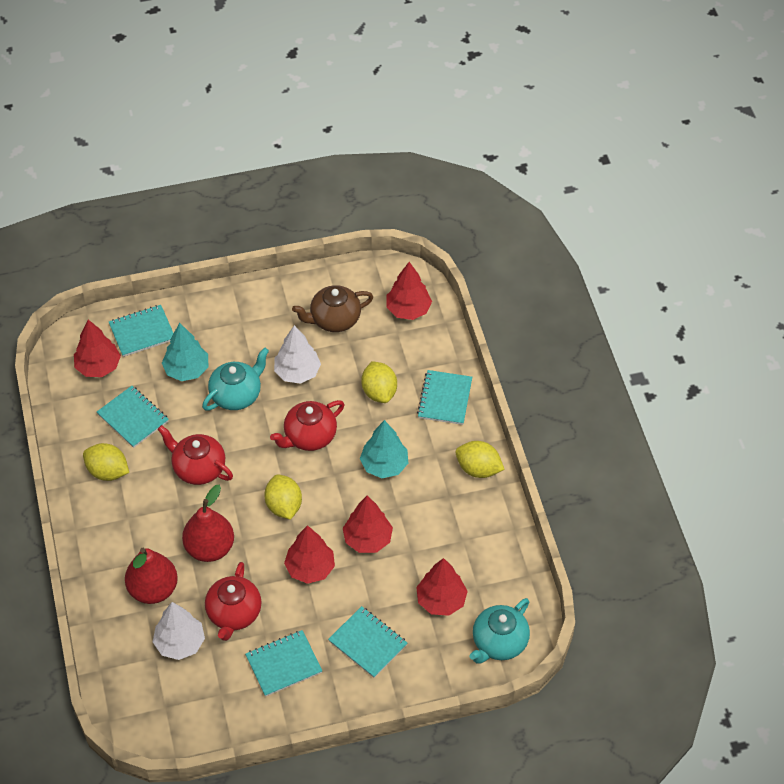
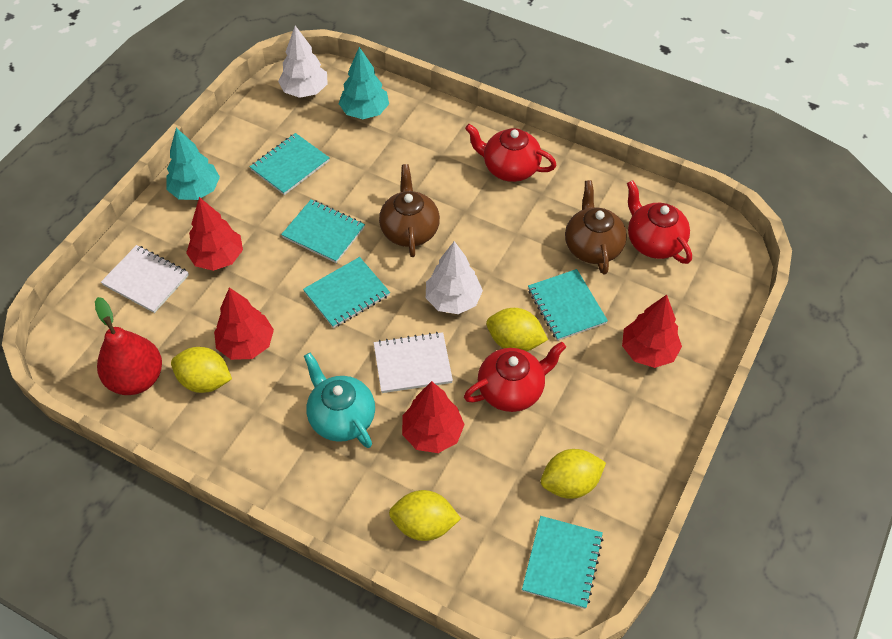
brown teapot: [292,285,373,332] = 1 -> [379,164,440,257] [565,180,627,275] = 2
red pear: [125,548,178,604] [182,485,234,562] = 2 -> [95,297,162,395] = 1
red tree: [74,320,121,377] [284,525,335,584] [343,496,393,553] [386,262,432,320] [416,558,468,616] = 5 -> [186,197,243,271] [214,288,274,360] [402,381,465,453] [622,295,682,368] = 4
turquoise teapot: [202,347,269,410] [469,598,530,664] = 2 -> [304,353,375,448] = 1
white notebook: none = 0 -> [101,245,189,313] [374,332,453,393] = 2

